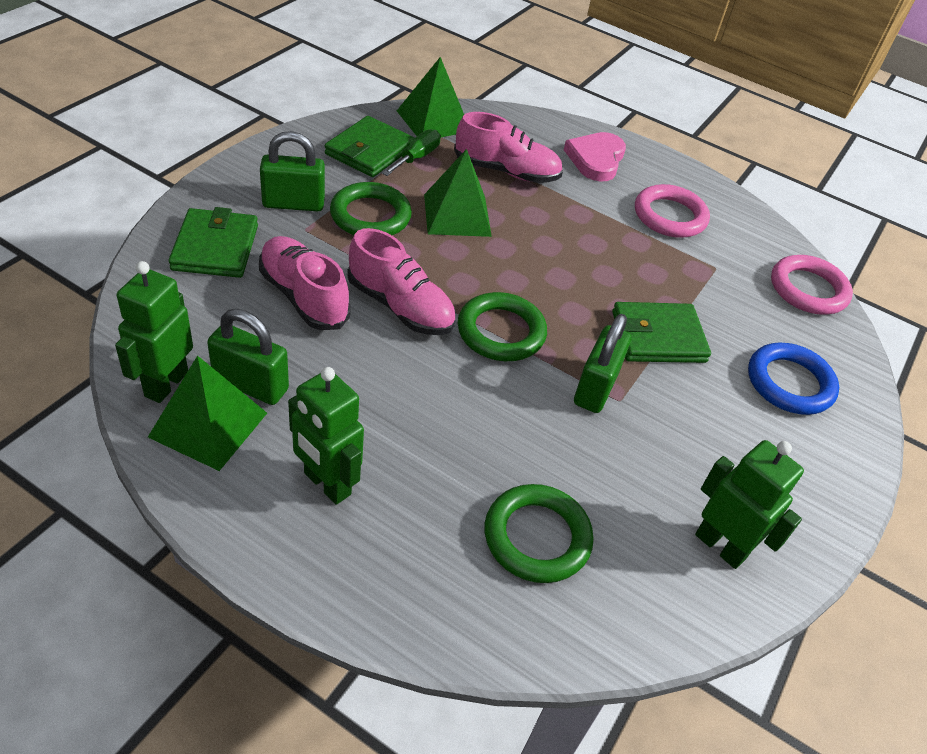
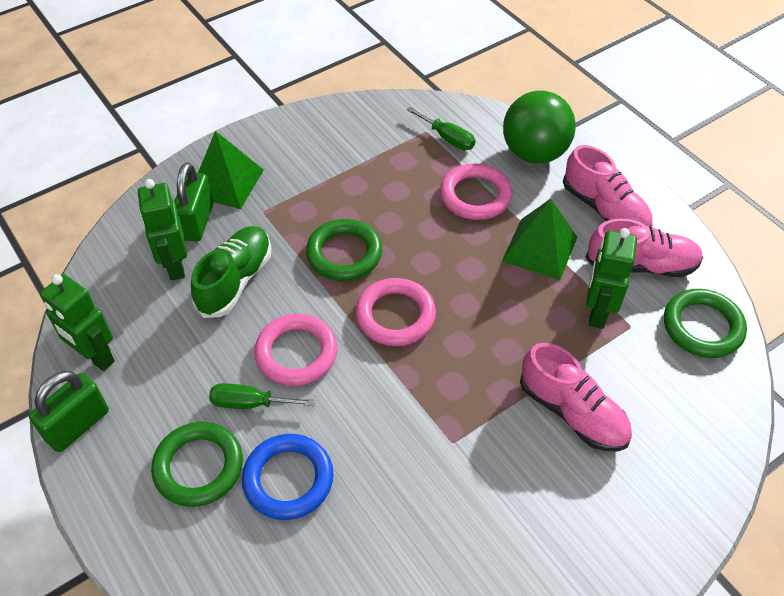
green ball: none = 0 -> [503,91,576,164] = 1
green padlock: [207,309,289,405] [260,131,325,211] [574,314,631,413] = 3 -> [29,371,109,452] [174,162,213,242] = 2
green pyramid: [148,355,267,471] [397,57,464,137] [424,149,492,237] = 3 -> [198,131,264,209] [502,199,577,280] = 2
green screwdriver: [382,129,441,176] = 1 -> [209,383,315,409] [406,107,476,150] = 2
green shoe: none = 0 -> [191,226,271,318] = 1
green wallet: [169,207,258,278] [325,116,414,177] [612,302,711,363] = 3 -> none = 0
pink heart: [564,132,626,181] = 1 -> none = 0
pink ring: [635,184,710,238] [771,255,853,315] = 2 -> [254,314,338,386] [356,278,436,346] [440,164,512,220] = 3

